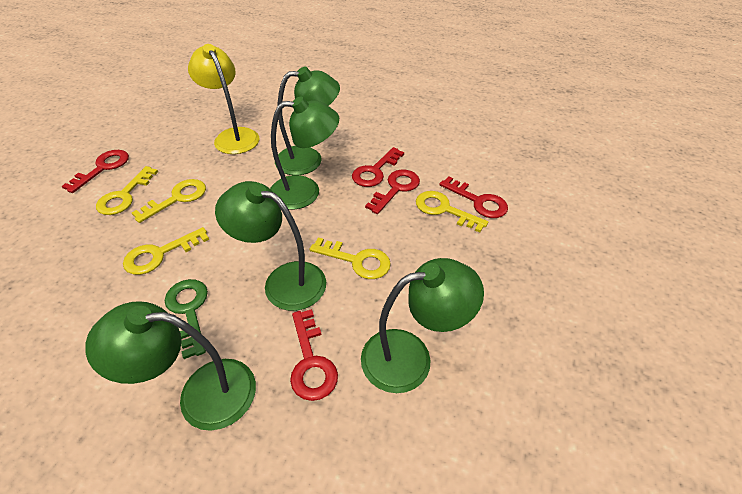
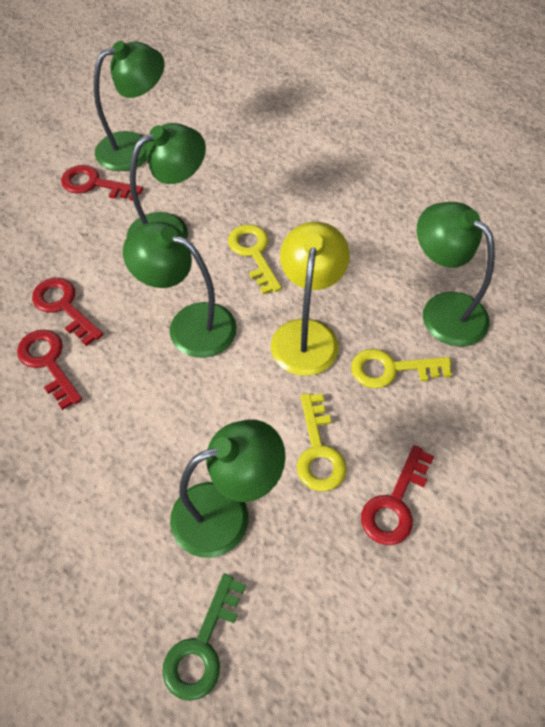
red key: [62,150,129,193] [290,309,338,401] [352,147,404,187] [365,170,420,214] [439,177,508,218] = 5 -> [17,330,82,410] [32,278,103,346] [61,165,143,201] [361,445,434,545] = 4
yellow key: [96,166,158,215] [123,227,209,275] [132,179,206,223] [309,237,391,279] [416,191,488,233] = 5 -> [228,224,282,295] [297,393,347,491] [351,349,452,388] = 3

